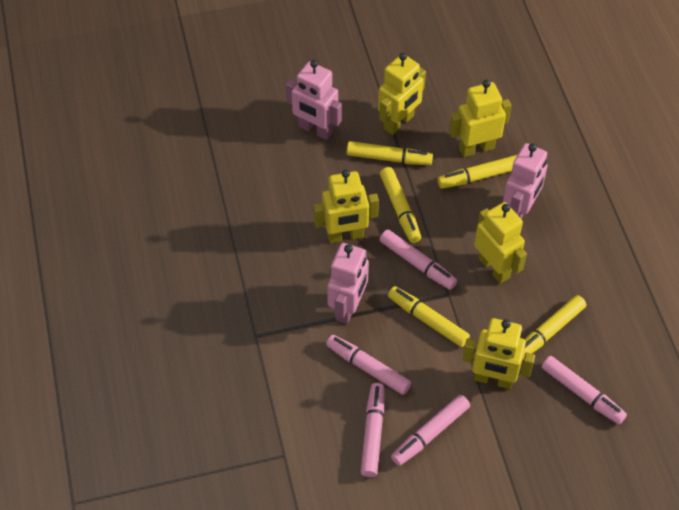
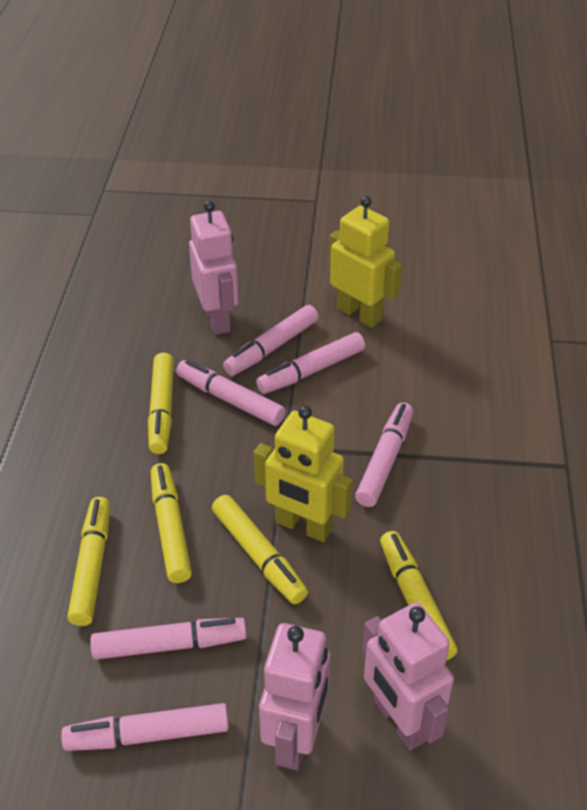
pink marker: [326,335,411,395] [361,383,385,477] [379,229,457,290] [391,395,470,466] [542,356,627,424] = 5 -> [61,703,229,751] [90,618,247,660] [176,360,285,426] [223,305,319,376] [256,332,365,394] [355,402,413,507] = 6
yellow robot: [314,169,379,243] [378,53,426,135] [449,80,512,157] [462,318,535,389] [474,202,527,284] = 5 -> [254,406,352,542] [329,196,402,328] = 2

